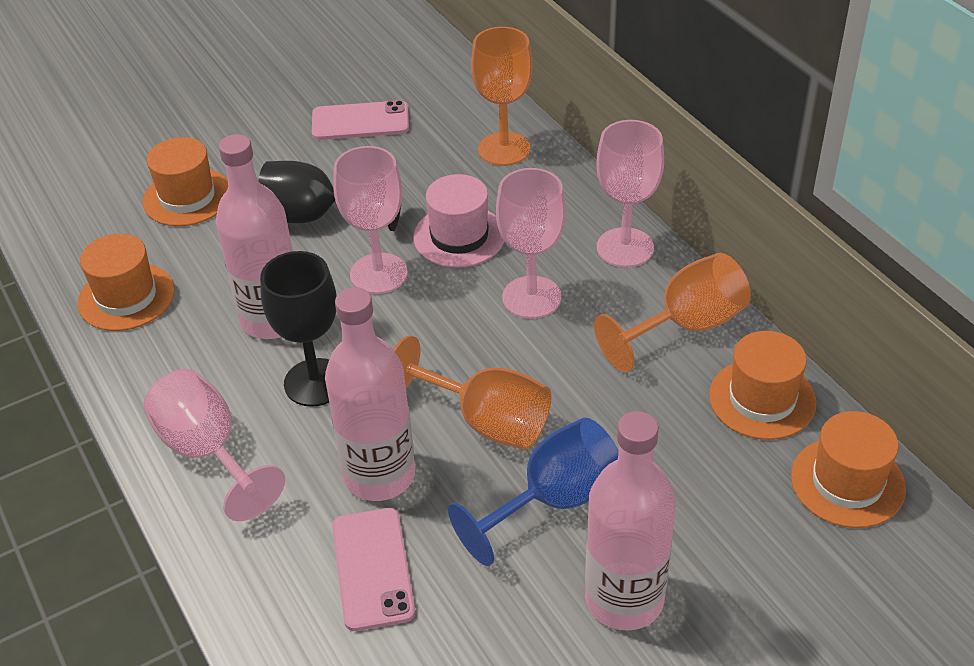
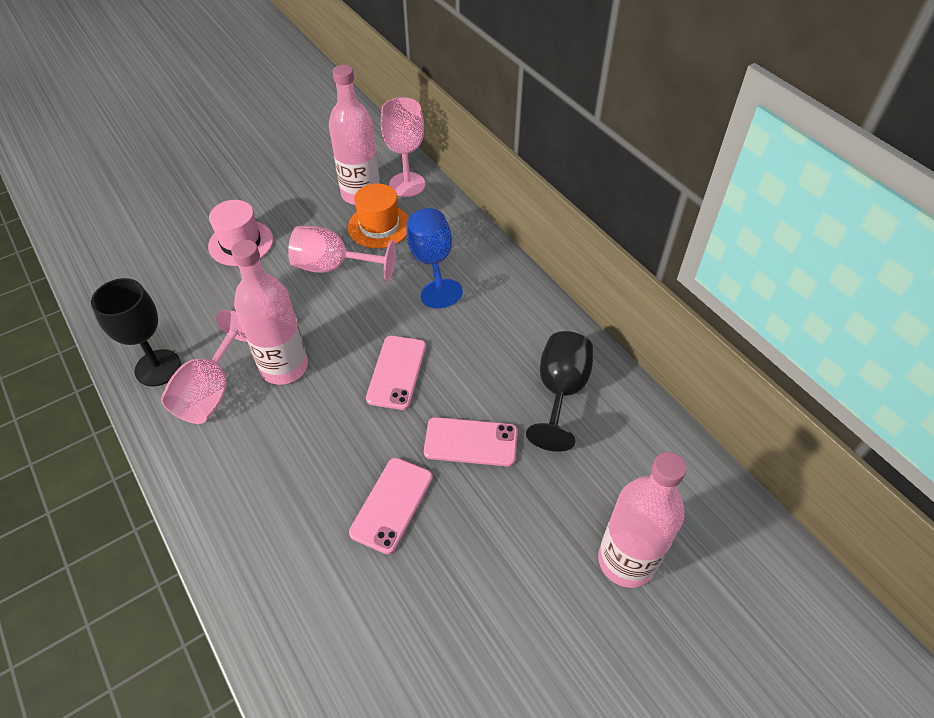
orange goblet: [393,335,551,450] [471,27,533,166] [594,253,751,372] = 3 -> none = 0
orange hat: [78,233,174,331] [142,137,228,226] [709,331,817,440] [791,411,906,528] = 4 -> [348,183,409,248] = 1
pink goblet: [143,369,285,521] [333,146,408,294] [496,168,566,319] [596,120,664,267] = 4 -> [161,310,247,424] [288,226,396,281] [380,97,425,197] = 3
pink phone: [312,100,409,140] [332,508,415,631] = 2 -> [349,458,433,555] [366,336,426,410] [424,417,518,466] = 3

